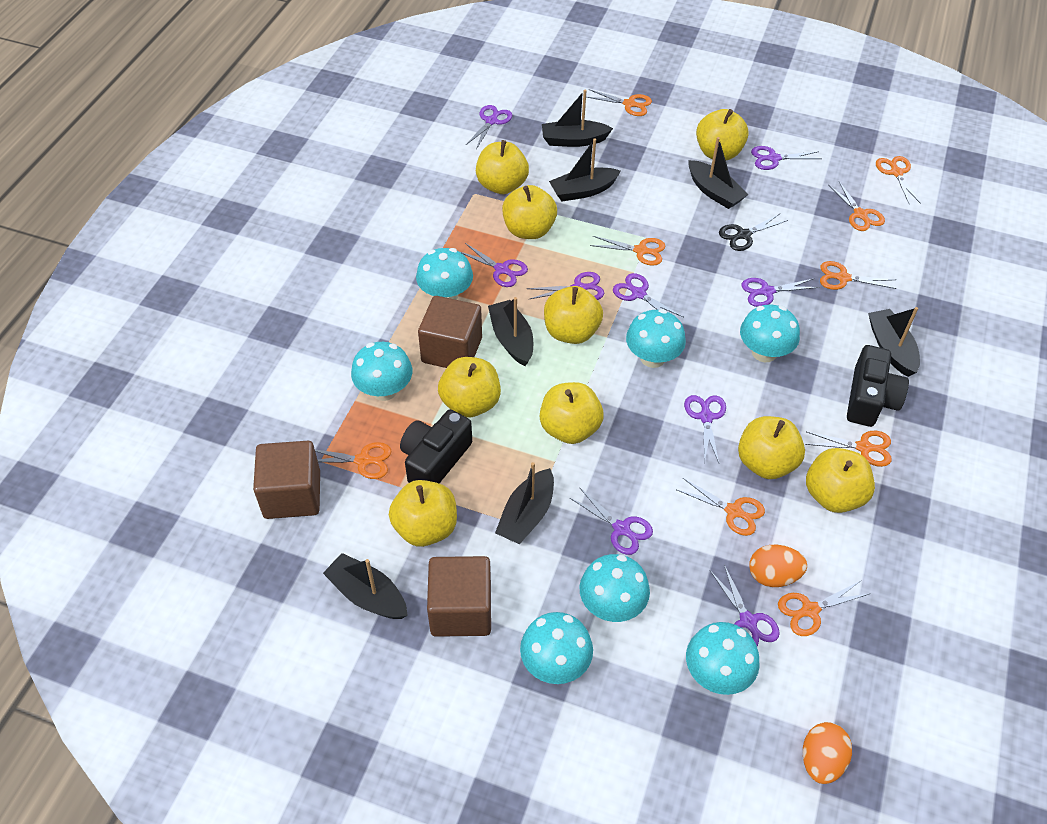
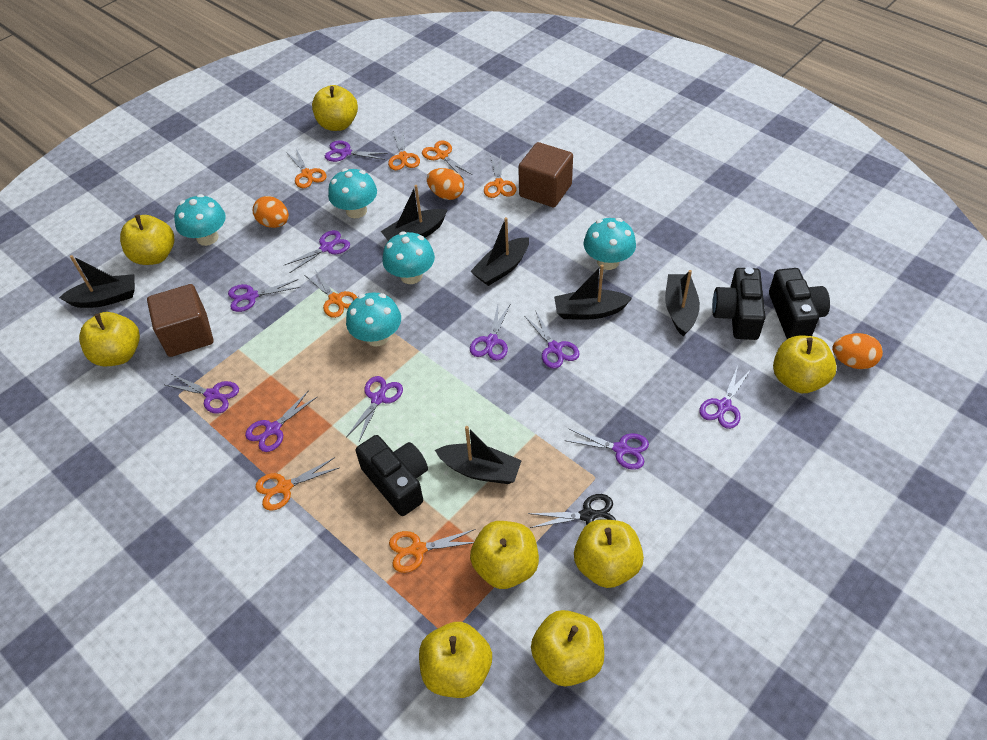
black boat: [323,553,408,619] [488,297,533,366] [495,462,554,545] [542,89,613,147] [549,138,621,202] [688,137,748,209] [868,307,920,377] = 7 -> [59,255,135,308] [381,185,447,241] [435,426,522,484] [470,217,529,286] [554,264,632,320] [665,270,700,336] = 6
black camera: [400,409,472,483] [847,345,909,427] = 2 -> [356,435,428,516] [712,267,766,340] [769,268,830,339] = 3
brown cube: [253,441,320,519] [418,296,482,368] [427,556,491,637] = 3 -> [147,284,213,357] [518,142,573,207] = 2
orange egg: [749,545,807,587] [803,722,852,784] = 2 -> [252,196,289,228] [427,168,464,200] [832,333,883,369] = 3
orange scissors: [315,442,391,479] [587,89,652,116] [590,236,665,266] [676,478,765,536] [778,581,871,636] [805,431,892,467] [820,261,897,290] [828,181,885,231] [876,156,921,204] = 9 -> [255,457,340,511] [286,149,326,188] [306,270,357,318] [388,130,420,170] [389,529,476,573] [422,140,471,178] [484,157,516,198] = 7
purple scissors: [459,243,528,287] [466,105,512,149] [526,272,604,300] [570,488,653,555] [613,273,683,317] [684,395,726,463] [710,565,780,646] [741,278,819,307] [751,146,821,170] = 9 -> [166,374,239,414] [228,279,300,312] [245,390,318,452] [283,230,350,273] [325,141,388,162] [346,376,403,443] [470,303,511,360] [525,310,580,369] [564,428,649,470] [699,366,750,429] = 10
turquoise mushroom: [351,342,412,401] [416,248,473,300] [520,612,593,684] [579,554,650,622] [626,309,686,368] [686,622,760,695] [740,304,800,362] = 7 -> [174,194,226,246] [328,168,377,218] [346,292,401,346] [382,231,435,284] [583,218,636,270] = 5
yellow apple: [389,480,457,547] [438,357,501,418] [476,140,529,194] [502,185,557,239] [540,382,604,444] [544,286,603,344] [696,109,749,160] [738,416,805,479] [806,448,875,513] = 9 -> [79,312,140,367] [120,214,174,265] [312,85,358,131] [419,622,492,698] [470,521,539,589] [531,610,604,686] [574,519,644,588] [773,335,837,393] = 8

